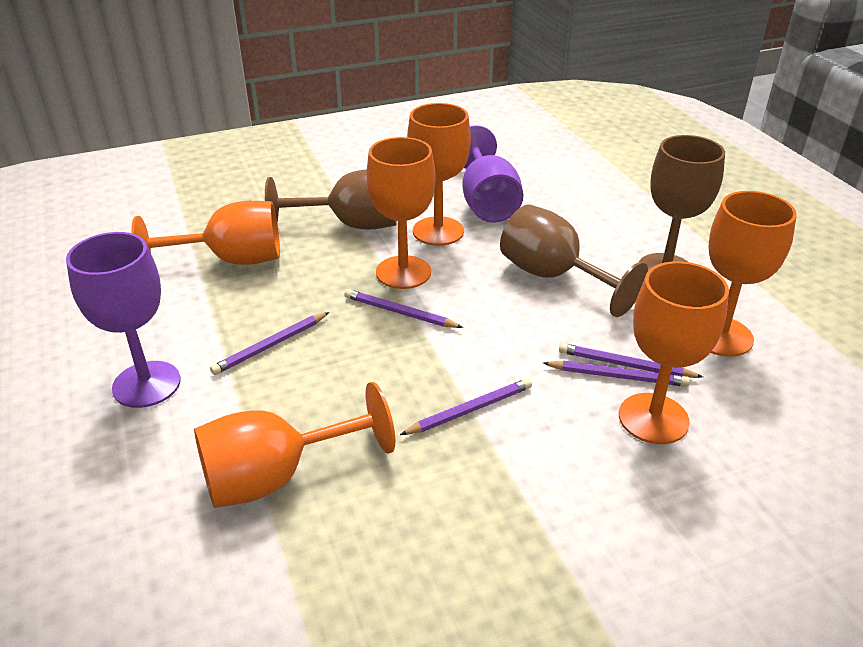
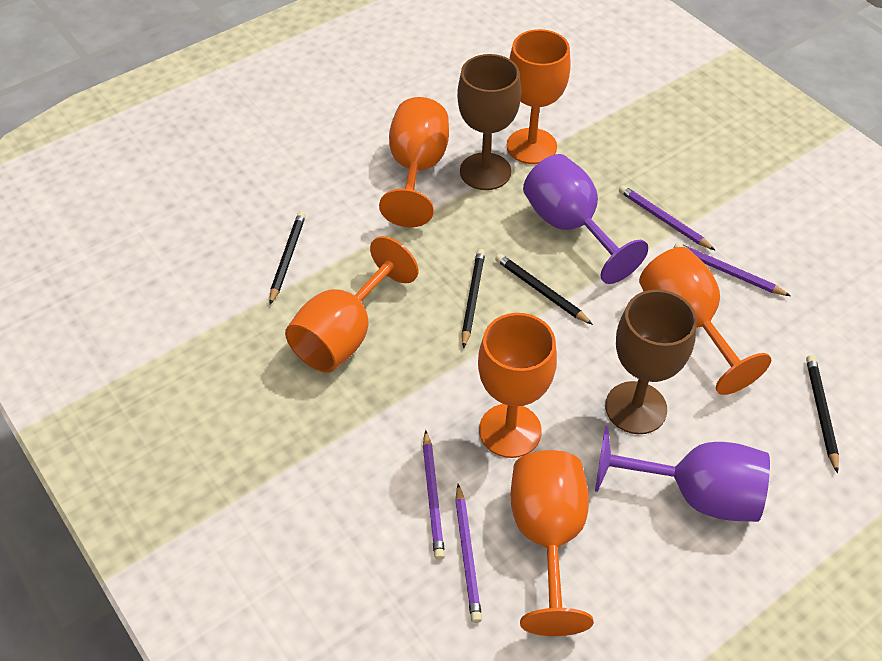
black pencil: none = 0 -> [269,211,306,305] [462,249,485,348] [495,254,593,325] [806,355,839,473] = 4
brown goblet: [265,169,397,230] [500,204,648,317] [639,135,725,271] = 3 -> [457,54,521,190] [605,290,697,434] = 2
purple pencil: [210,312,329,375] [344,289,463,328] [400,378,532,435] [543,361,690,387] [559,343,703,378] = 5 -> [423,430,445,560] [455,484,482,623] [619,185,715,250] [674,243,790,296] = 4

